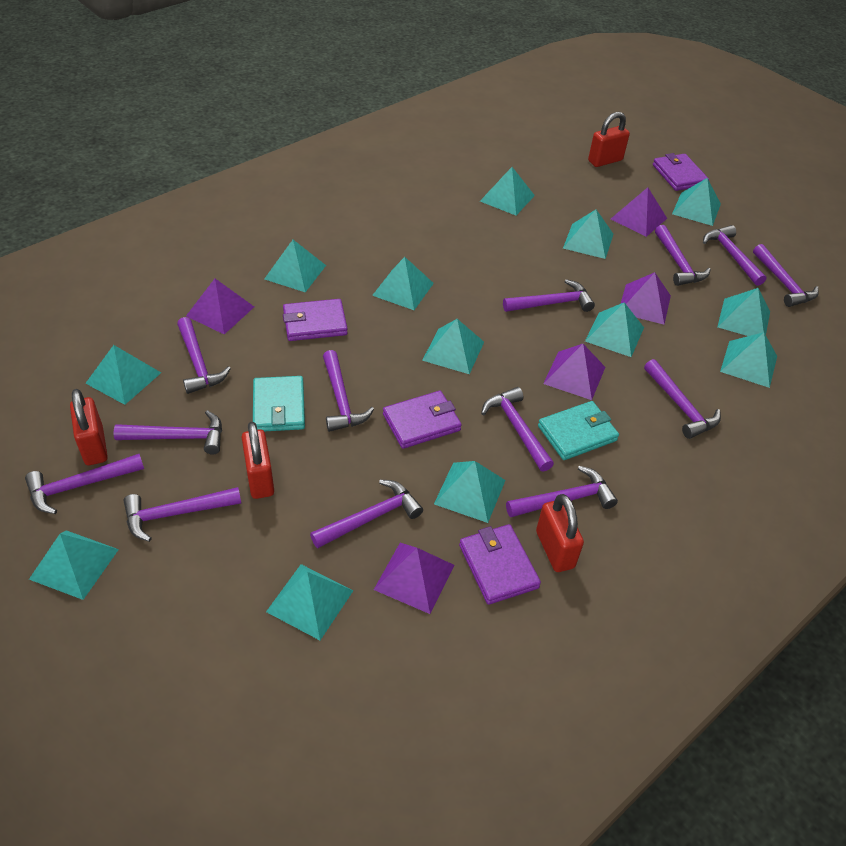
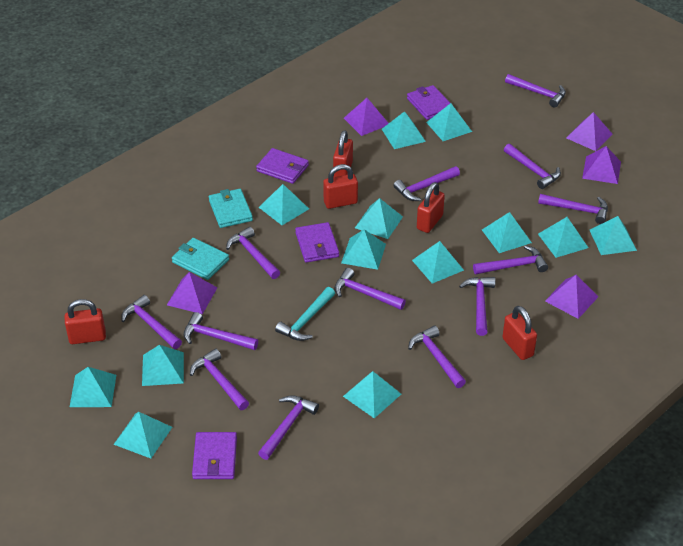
red padlock: [70,389,108,465] [242,422,274,499] [536,494,584,572] [588,112,630,167] = 4 -> [64,299,106,344] [323,164,358,209] [333,130,353,177] [417,182,445,233] [502,306,537,360] = 5
turquoise hammer: none = 0 -> [275,287,335,341] = 1

